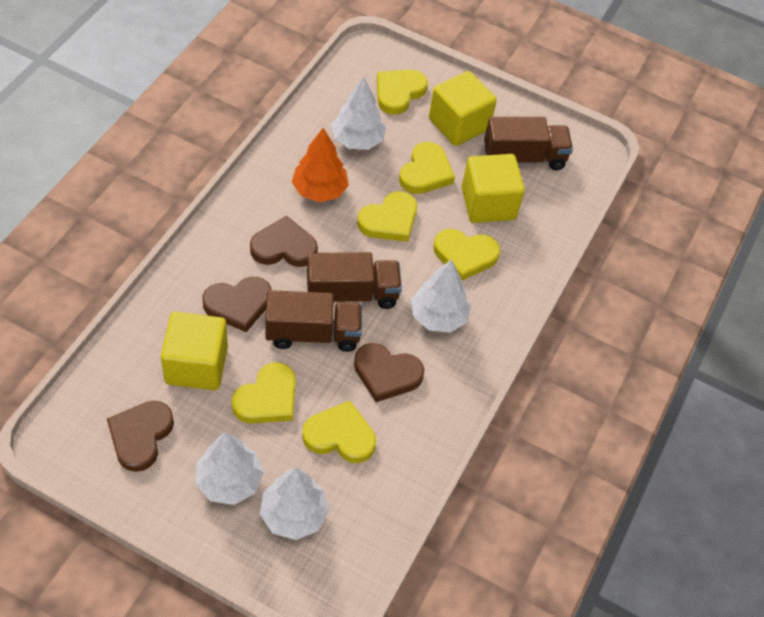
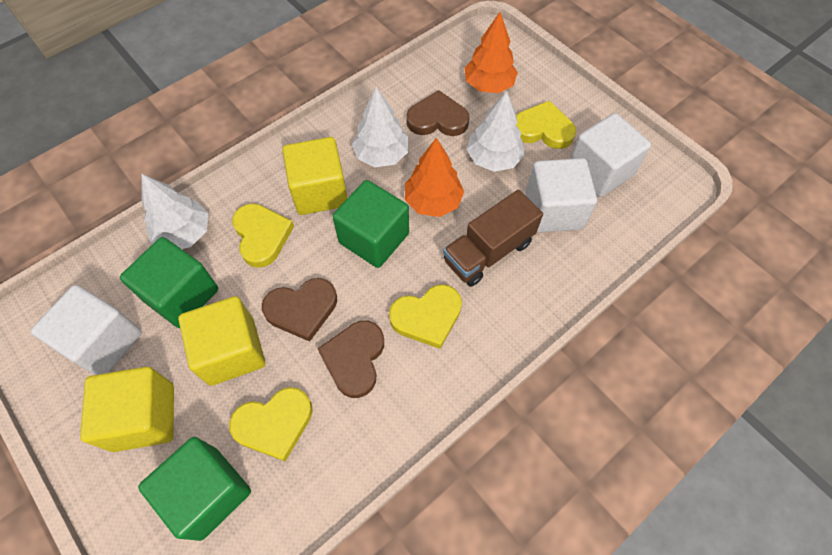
brown heart: [107,401,174,472] [202,277,272,332] [250,216,318,267] [354,343,424,402] = 4 -> [262,278,337,342] [317,321,384,398] [406,90,469,136] = 3
brown truck: [265,290,362,352] [307,252,402,309] [484,117,573,170] = 3 -> [443,190,543,287] = 1
green cube: none = 0 -> [120,237,218,328] [138,437,251,541] [332,180,409,268] = 3
orange tree: [292,128,349,202] = 1 -> [405,138,464,217] [464,12,518,93] = 2
white cube: none = 0 -> [31,285,142,375] [525,158,597,233] [570,113,651,197] = 3
white tree: [196,432,264,505] [260,467,329,540] [331,76,386,150] [411,259,471,333] = 4 -> [142,174,208,249] [352,87,409,167] [467,91,525,172] = 3
yellow heart: [231,362,296,423] [302,401,376,463] [357,191,417,242] [377,70,428,115] [399,142,455,194] [433,229,500,281] = 6 -> [229,387,313,461] [232,203,294,268] [389,284,462,349] [516,101,576,149] = 4

